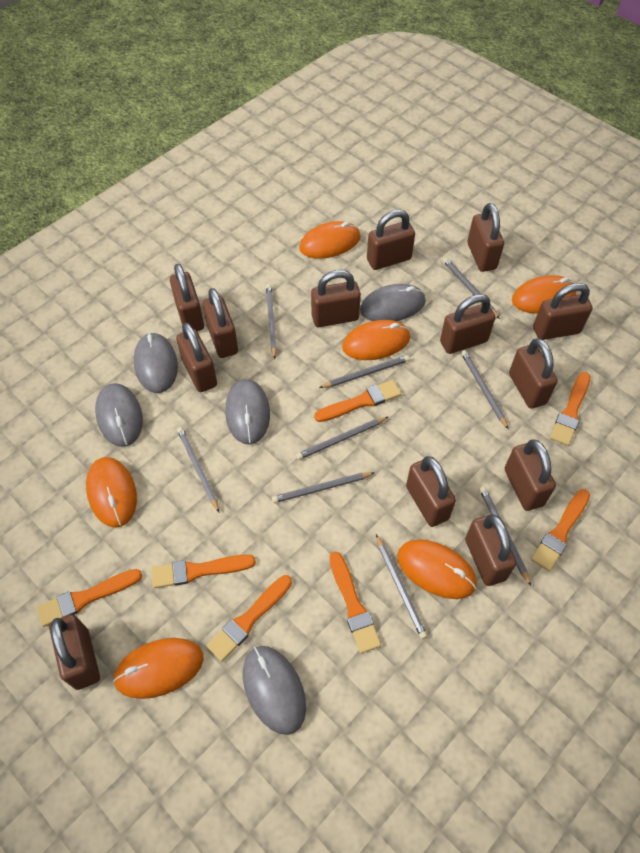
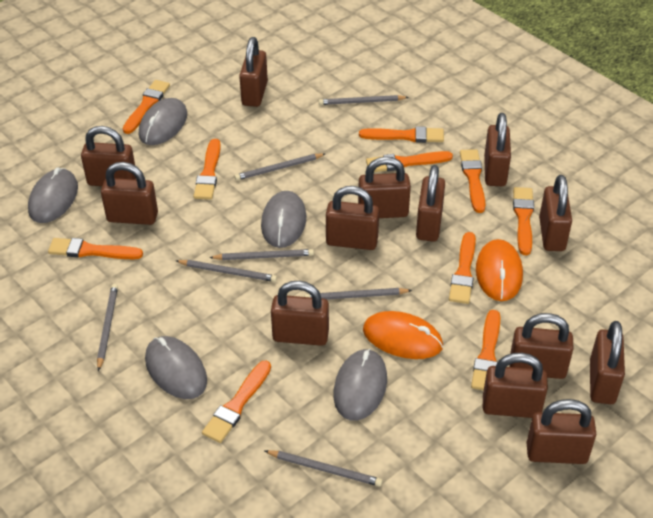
grey pencil: [177,427,219,512] [266,284,277,359] [272,472,375,503] [296,417,388,460] [319,355,410,388] [376,534,427,639] [443,258,500,319] [461,350,508,429] [479,487,531,586] = 9 -> [97,284,118,371] [176,260,277,282] [209,249,314,260] [235,153,325,180] [265,450,383,487] [304,288,412,300] [319,95,409,105] = 7
orange brush: [36,569,142,627] [151,554,256,588] [206,575,292,662] [314,380,401,422] [329,552,381,653] [531,489,590,571] [550,372,590,446] = 7 -> [48,238,143,259] [123,80,170,134] [194,139,221,200] [202,360,271,443] [359,126,444,143] [366,151,453,172] [449,232,476,304] [460,149,486,213] [471,310,500,390] [513,187,534,255] = 10
orange mouse: [86,457,137,528] [113,638,203,699] [299,221,360,259] [342,320,410,360] [397,539,477,599] [512,275,576,314] = 6 -> [363,311,443,359] [476,239,523,301] = 2

